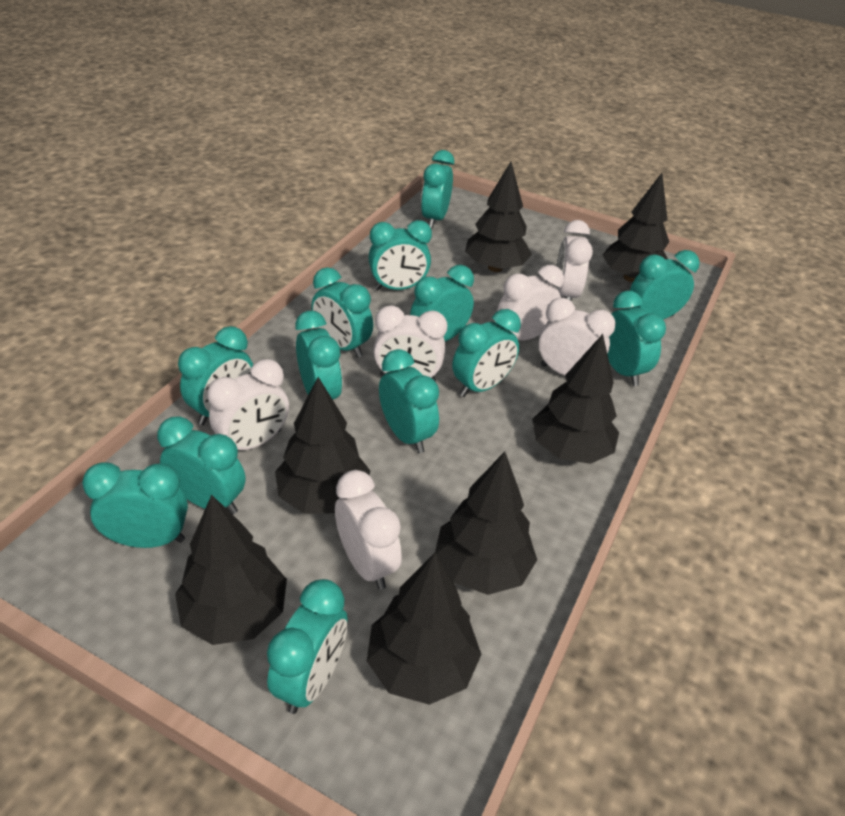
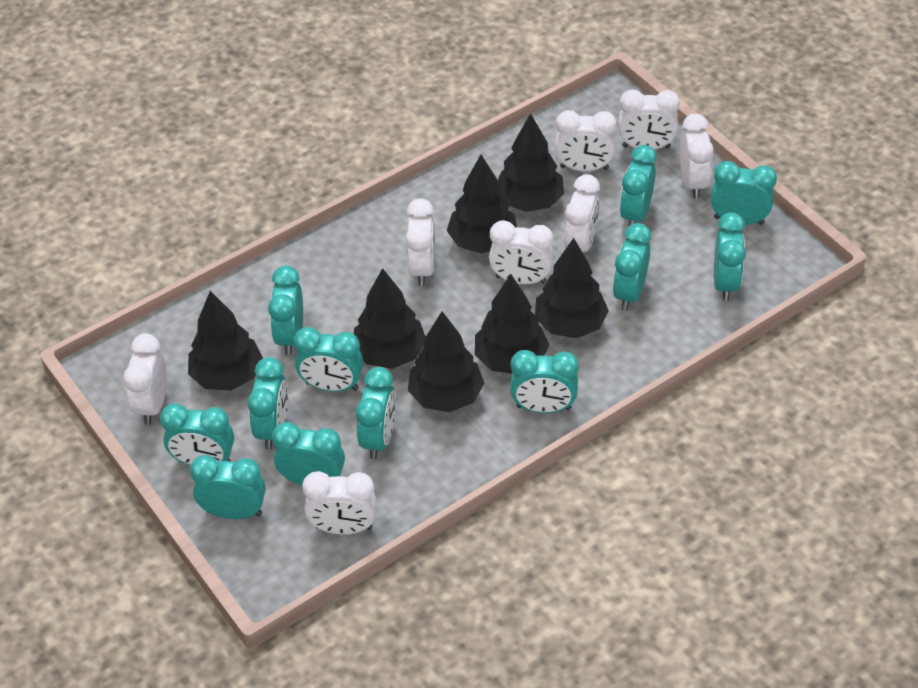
turquoise clock: [82,462,188,548] [157,416,246,514] [178,326,253,425] [267,579,348,714] [295,311,343,399] [311,267,373,358] [368,220,432,290] [379,349,439,453] [410,265,474,342] [421,150,454,228] [452,309,521,397] [607,291,666,386] [630,250,700,319] = 13 -> [160,403,234,465] [190,455,265,519] [247,357,288,449] [268,266,303,355] [272,422,345,485] [294,327,363,392] [356,367,396,459] [510,350,579,413] [613,223,651,311] [620,145,657,227] [711,161,777,225] [714,213,746,301] = 12
white clock: [207,359,289,450] [335,470,402,590] [374,305,447,382] [497,265,564,341] [539,298,616,375] [555,220,593,301] = 6 -> [123,333,167,425] [302,471,377,535] [405,198,435,286] [489,220,554,284] [555,110,617,171] [564,174,600,252] [619,89,680,150] [680,114,714,199] = 8

